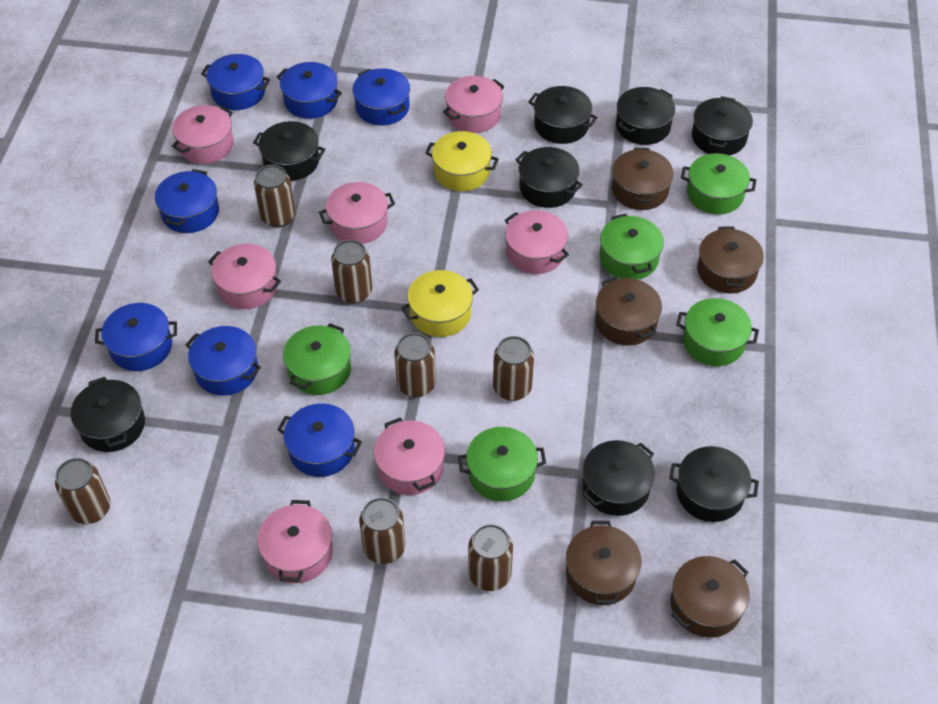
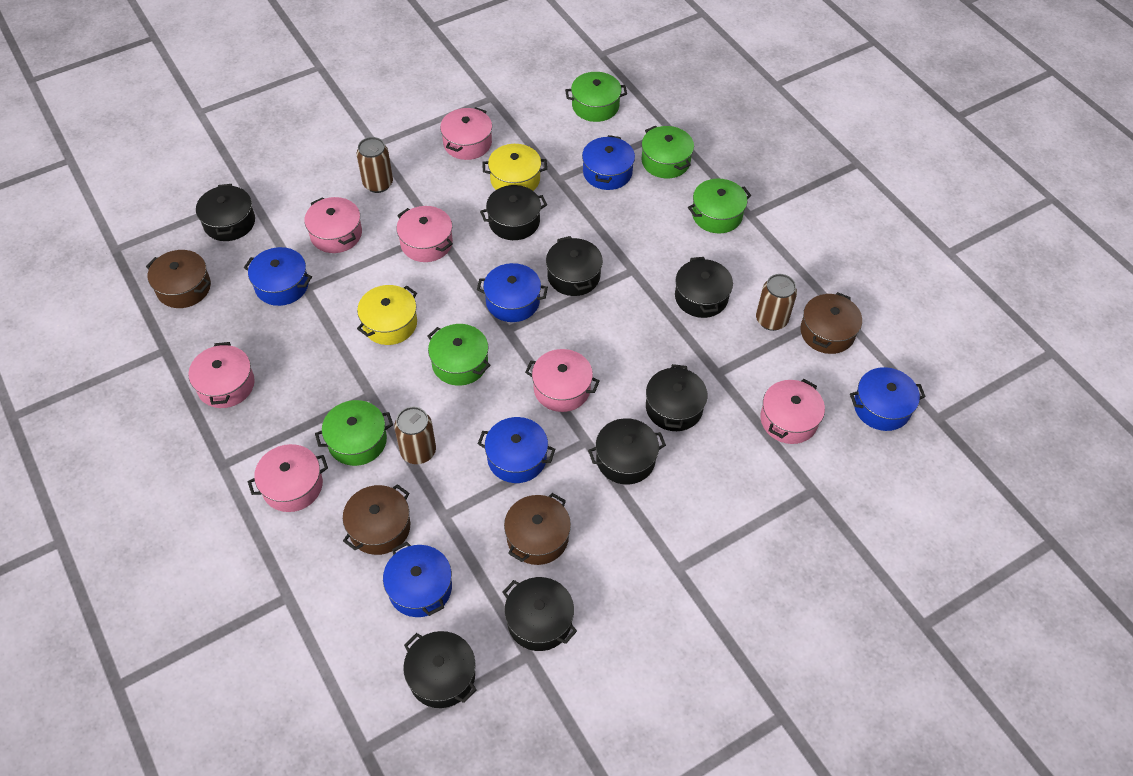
blue pot: [95,303,177,371] [155,169,219,233] [185,326,261,396] [201,54,270,110] [277,62,342,119] [277,403,362,477] [352,68,410,126] = 7 -> [244,247,312,306] [383,542,452,617] [477,263,548,322] [478,417,555,483] [582,135,635,190] [850,367,926,431] = 6
brown can: [55,458,111,524] [254,165,295,228] [331,240,372,304] [359,497,406,564] [394,333,436,398] [468,524,513,591] [493,336,534,401] = 7 -> [357,137,393,193] [394,407,436,464] [756,274,797,331] = 3
brown pot: [566,521,641,605] [595,276,662,346] [612,147,674,210] [670,556,750,638] [697,227,764,294] = 5 -> [146,250,211,308] [343,484,410,555] [504,493,571,565] [800,292,862,354] = 4

